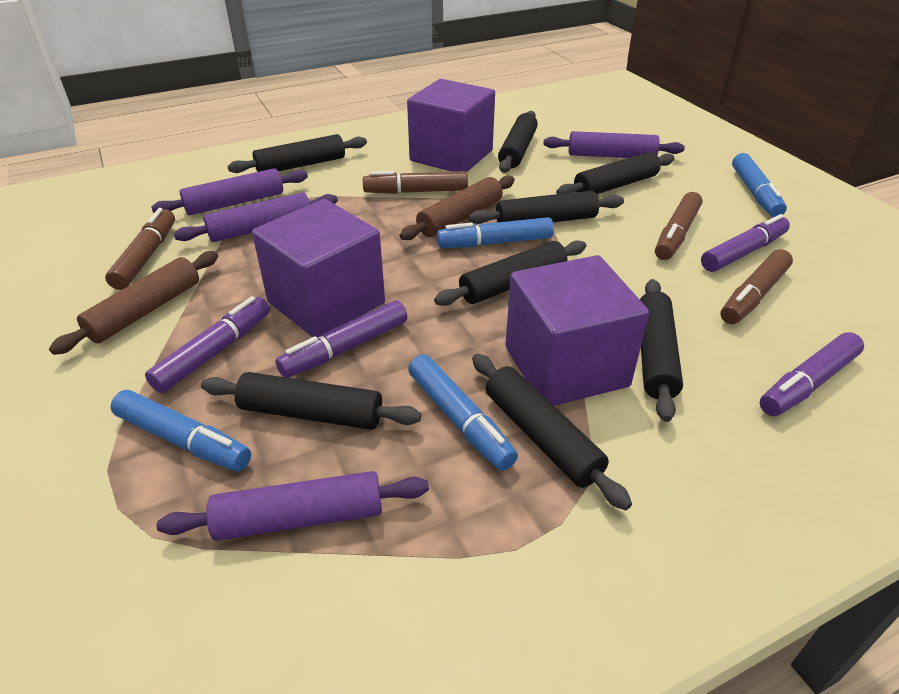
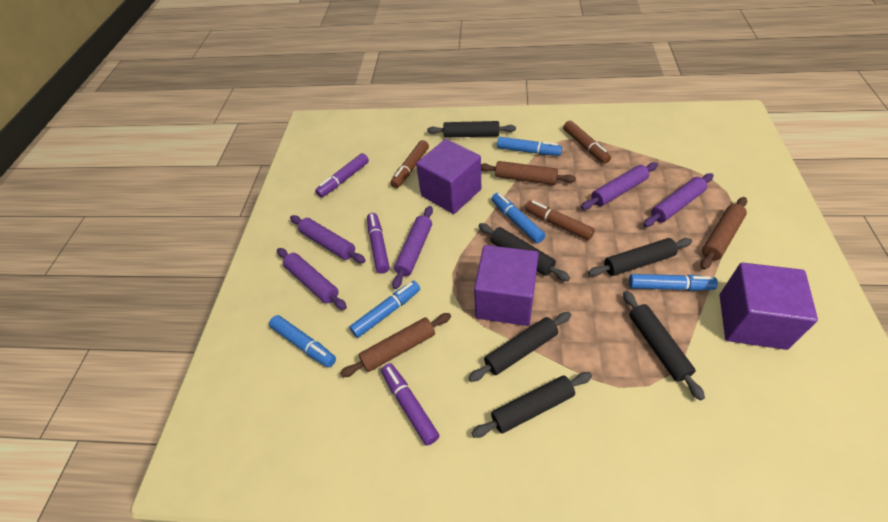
black rolling pin: [201,372,421,430] [227,134,367,173] [434,240,586,306] [468,190,624,224] [472,354,632,510] [498,111,538,173] [556,152,675,194] [640,279,683,422] = 8 -> [427,121,516,138] [469,312,571,382] [472,372,592,438] [479,223,570,281] [588,238,692,276] [623,291,705,401] = 6
blue marker: [111,390,251,472] [408,354,518,471] [437,217,554,248] [732,153,787,217] = 4 -> [269,315,336,367] [349,281,420,338] [492,193,546,243] [497,137,562,156] [629,274,718,291] = 5
brown marker: [105,208,175,290] [363,171,468,194] [655,192,702,260] [720,249,793,324] = 4 -> [390,140,429,188] [525,200,595,240] [563,121,611,164] = 3
brown rolling pin: [49,251,218,355] [399,176,515,240] = 2 -> [340,313,451,378] [481,161,576,185] [700,197,747,270] = 3
purple marker: [145,296,270,393] [275,300,408,378] [701,214,790,272] [760,332,864,416] = 4 -> [315,153,369,197] [367,213,390,274] [381,363,440,446] = 3
purple rolling pin: [151,168,308,215] [157,471,429,541] [173,192,338,242] [543,131,685,158] = 4 -> [277,248,347,310] [290,215,366,263] [392,206,433,289] [581,162,658,210] [643,173,713,227] = 5

